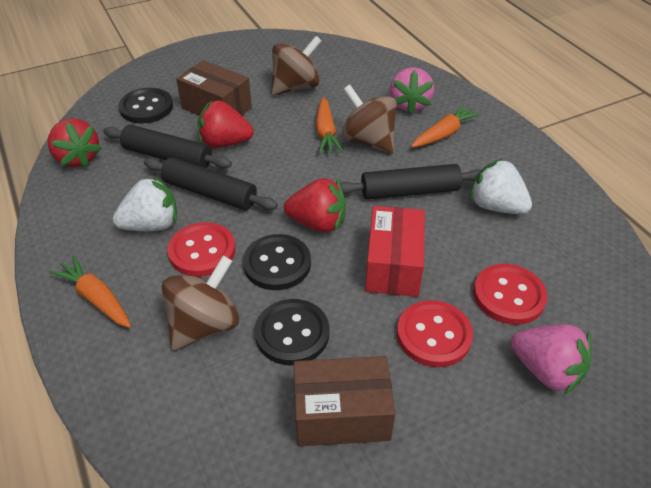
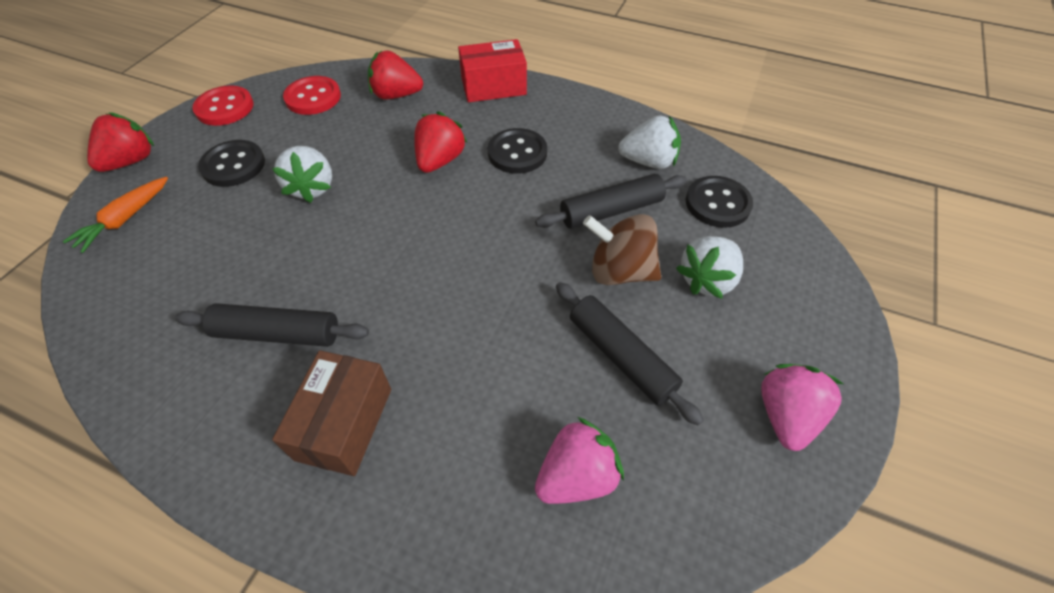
brown box: [176,60,252,115] [294,356,395,446] = 2 -> [272,350,391,476] = 1
brown spinning top: [162,256,239,350] [271,36,321,96] [342,85,397,153] = 3 -> [583,214,661,285] = 1
orange carrot: [49,255,131,328] [316,97,343,154] [411,104,481,147] = 3 -> [63,177,168,253] = 1
red button: [167,222,236,277] [397,300,473,367] [473,264,547,325] = 3 -> [193,85,254,126] [283,76,341,115] = 2
white strawberry: [113,176,177,231] [469,158,532,214] = 2 -> [272,146,332,203] [618,115,681,169] [676,236,743,299] = 3

